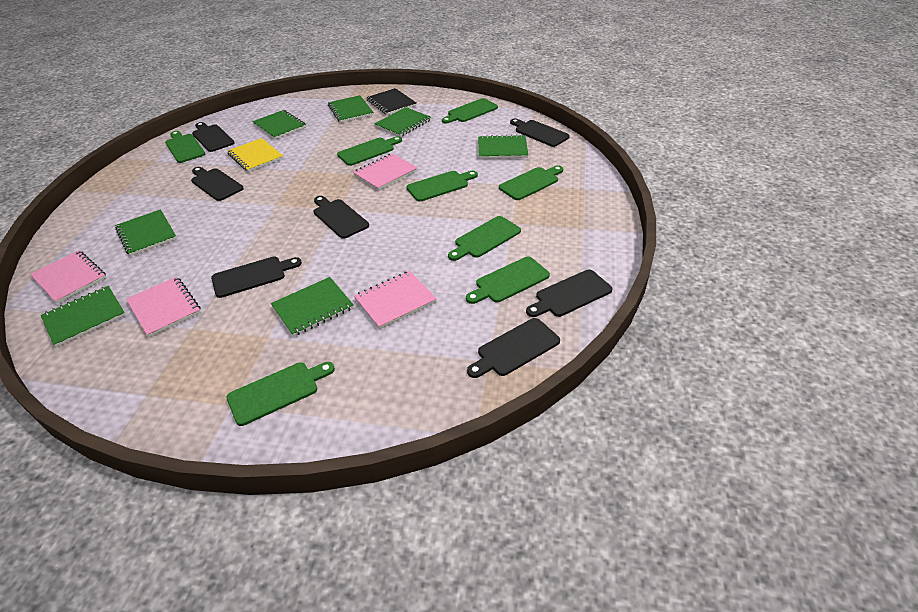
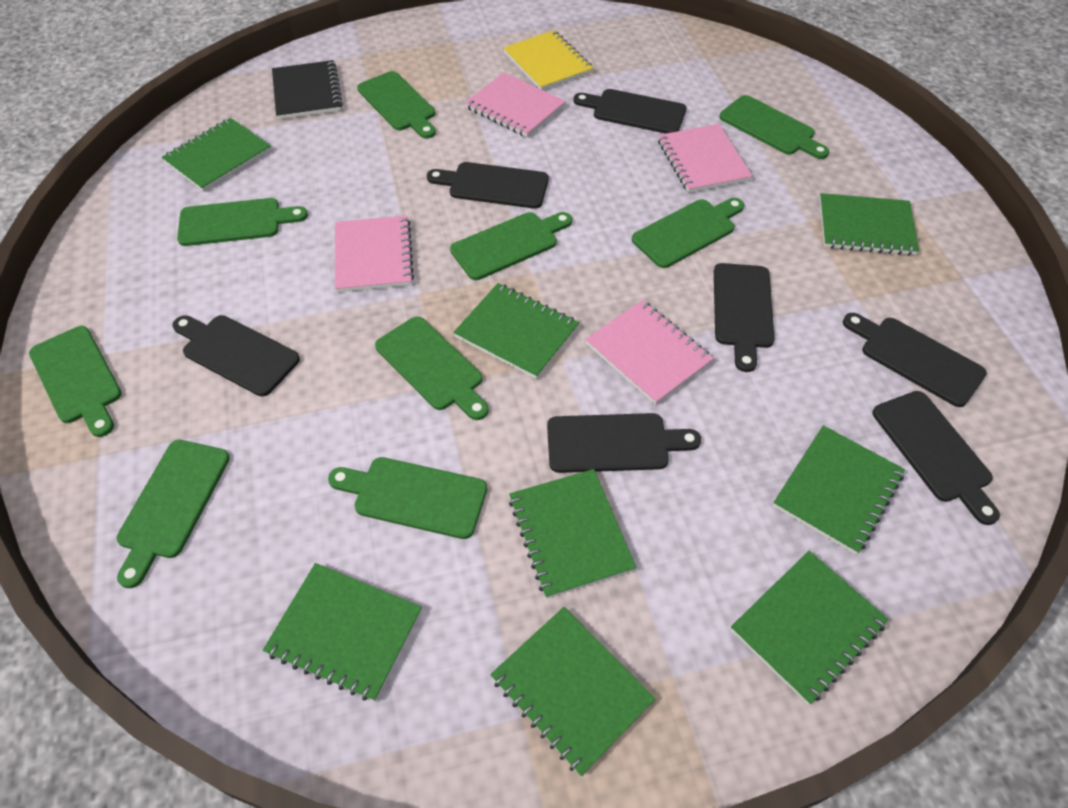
green cutting board: [165,131,205,163] [227,362,335,426] [337,136,402,166] [406,171,478,202] [442,98,498,124] [448,216,521,261] [466,257,550,304] [499,165,563,200] = 8 -> [29,326,122,437] [116,440,230,588] [177,198,308,246] [328,457,487,539] [357,71,436,139] [375,316,489,420] [450,212,572,280] [632,198,744,268] [719,95,829,159] = 9
green notebook: [41,286,126,347] [115,209,177,256] [252,110,306,139] [271,277,354,337] [328,95,373,123] [374,107,431,137] [478,134,528,159] = 7 -> [162,118,271,191] [263,563,422,701] [453,283,579,379] [490,607,655,776] [509,469,636,598] [730,551,889,705] [773,425,905,554] [819,193,919,256] = 8

